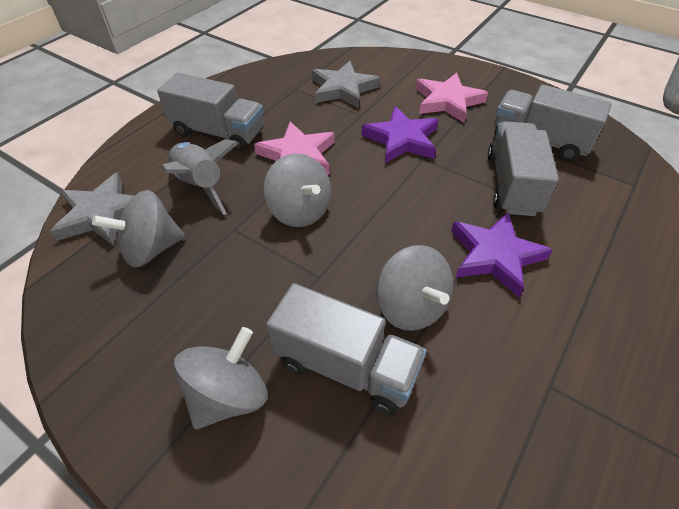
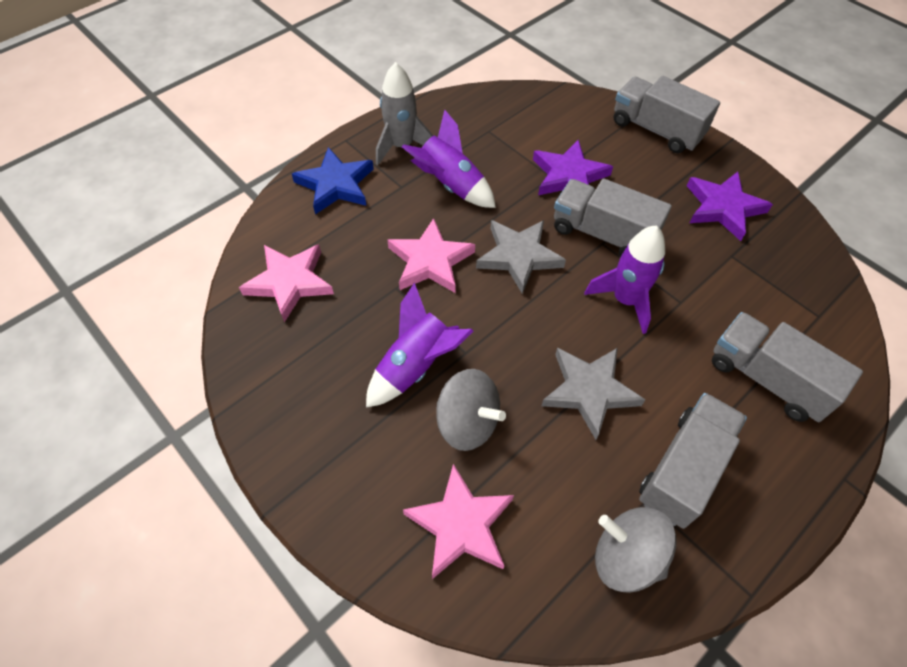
blue star: none = 0 -> [292,147,374,215] = 1
grey spinning top: [92,190,185,268] [173,327,267,430] [264,153,331,227] [377,245,453,331] = 4 -> [436,369,506,451] [595,507,677,593] = 2
pink star: [254,121,335,175] [416,73,488,123] = 2 -> [239,244,334,323] [388,218,475,293] [403,464,514,579] = 3
purple rocket: none = 0 -> [366,283,473,408] [402,110,496,208] [584,225,665,334] = 3

